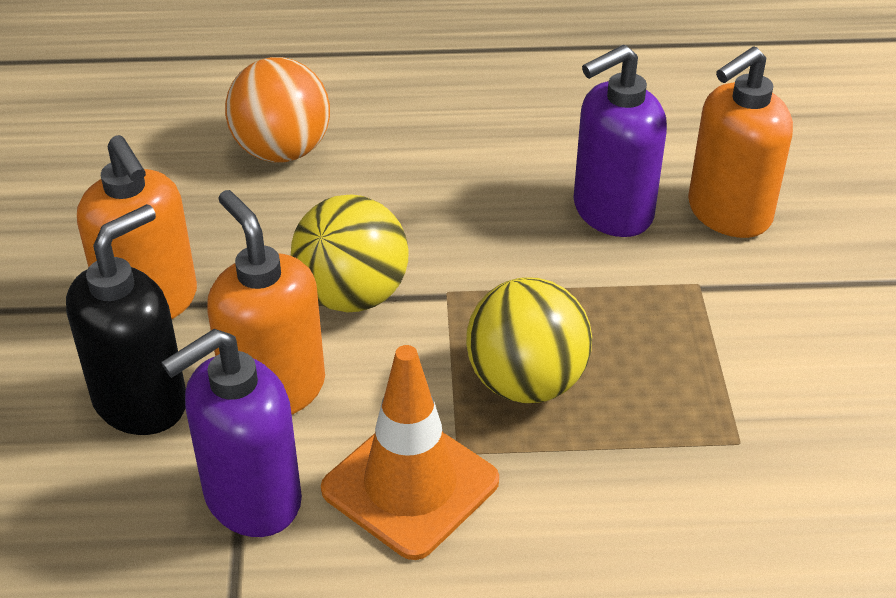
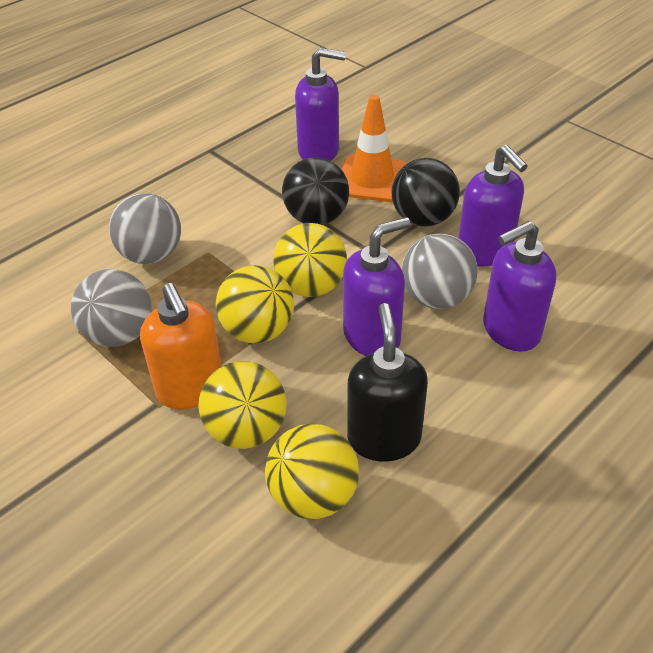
black ball: none = 0 -> [282,157,349,225] [391,158,460,226] = 2
grey ball: none = 0 -> [71,269,151,347] [109,193,181,264] [402,233,478,309] = 3
orange ball: [225,57,330,162] = 1 -> none = 0
orange soap dispenser: [77,135,197,319] [207,190,325,415] [688,46,793,238] = 3 -> [140,283,222,409] = 1
purple soap dispenser: [161,329,302,537] [573,45,667,237] = 2 -> [295,48,346,161] [343,217,410,356] [458,145,527,267] [483,221,556,351] = 4
yellow ball: [291,195,409,312] [466,277,592,403] = 2 -> [198,361,287,449] [216,265,294,343] [265,424,359,519] [273,223,347,297] = 4

